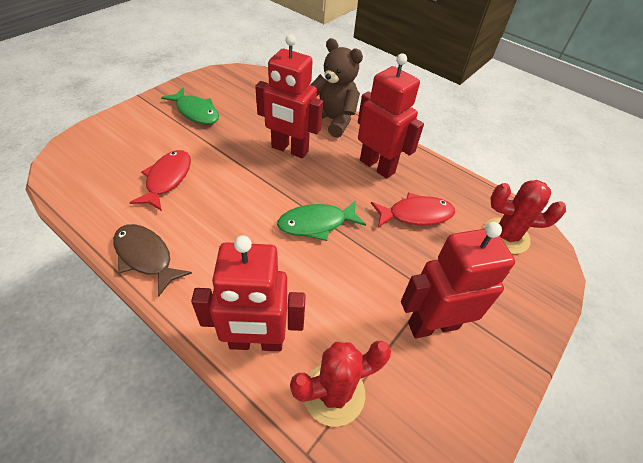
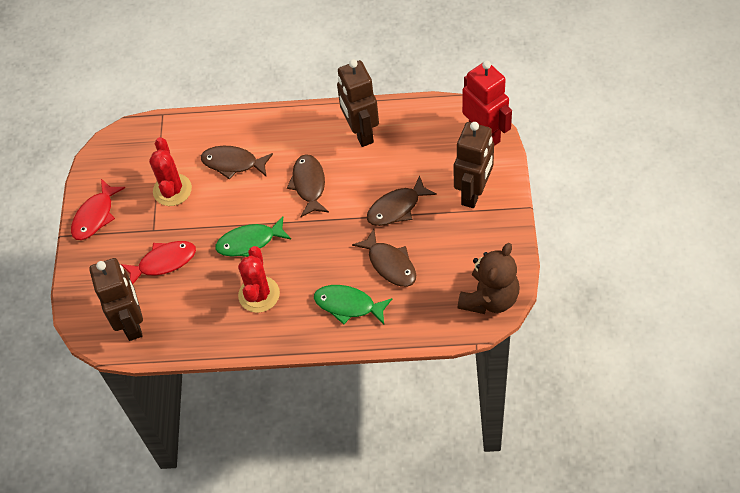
brown fish: [113,224,192,297] = 1 -> [201,146,273,180] [287,155,329,217] [352,229,416,287] [367,175,437,226] = 4
brown robot: none = 0 -> [89,258,143,341] [337,59,379,147] [454,122,494,208] = 3
red robot: [191,235,306,351] [255,34,323,158] [358,53,424,179] [401,222,515,339] = 4 -> [462,61,512,146] = 1

